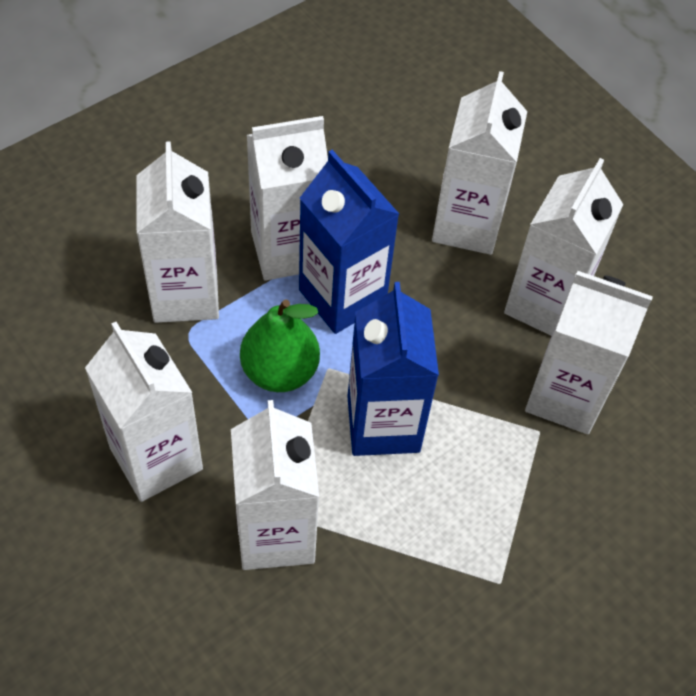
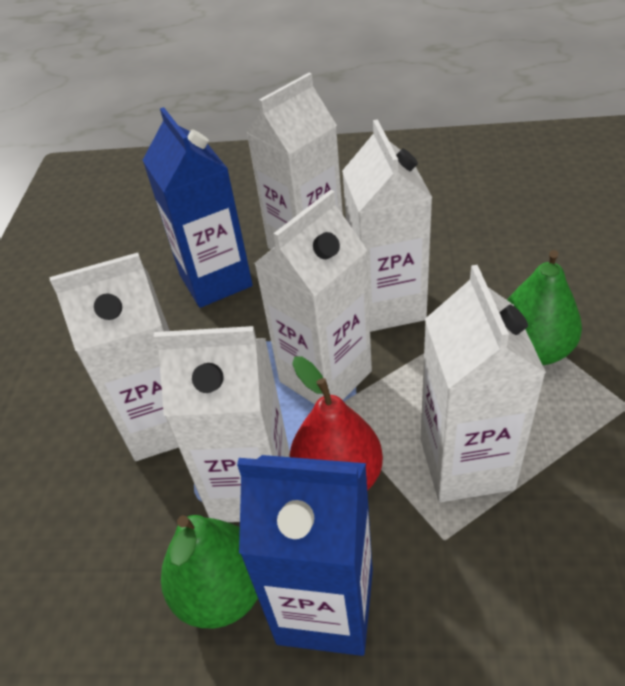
green pear: [240,299,320,392] = 1 -> [161,515,258,628] [507,250,582,365] = 2
red pear: none = 0 -> [289,356,383,491] = 1
white carton: [85,322,203,502] [136,141,219,323] [231,400,319,570] [247,116,328,281] [432,71,527,255] [504,158,623,336] [525,271,653,434] = 7 -> [50,253,179,461] [153,326,290,522] [246,73,343,250] [254,190,372,404] [342,120,433,332] [421,265,546,502] = 6

